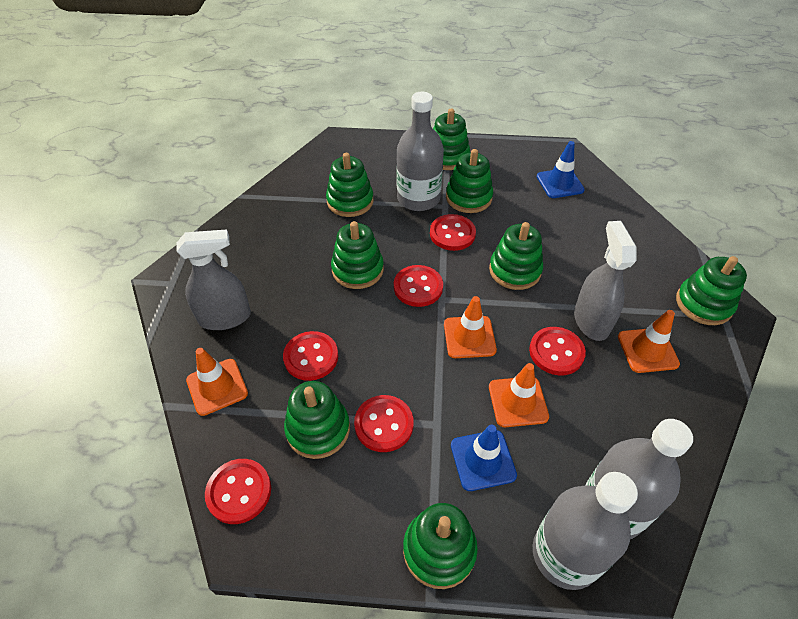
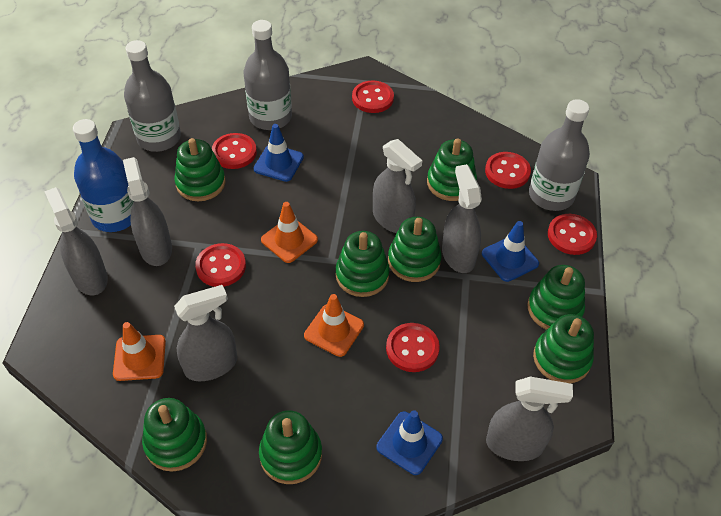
blue bottle: none = 0 -> [73,119,134,232] = 1
blue traffic cone: [451,424,517,491] [537,141,585,198] = 2 -> [254,124,304,182] [377,410,443,475] [482,221,539,282] = 3
grey spray bottle: [176,229,251,330] [574,221,637,341] = 2 -> [44,187,108,295] [123,157,172,266] [174,285,237,381] [373,139,422,233] [442,164,482,273] [486,377,573,461] = 6
orange traffic cone: [186,348,248,416] [444,296,497,358] [489,363,549,427] [618,310,680,373] = 4 -> [113,322,166,381] [261,202,318,263] [304,294,364,357] = 3

